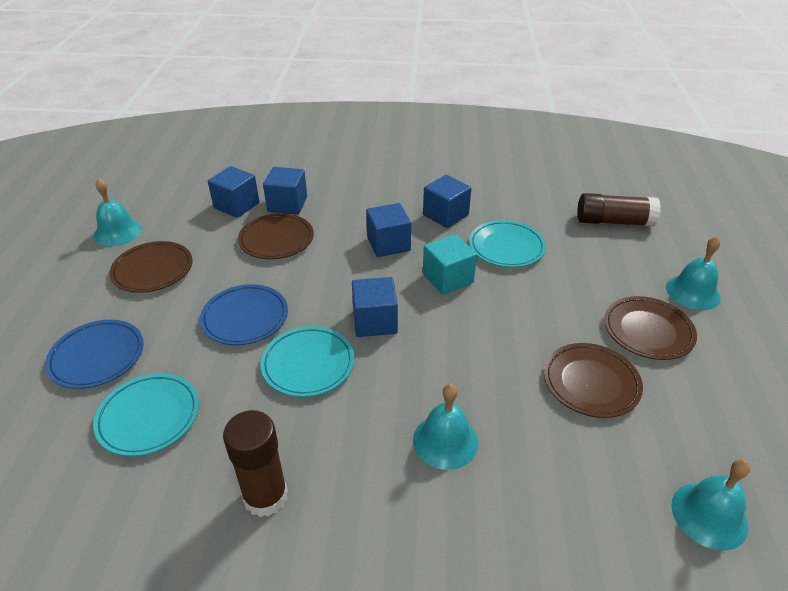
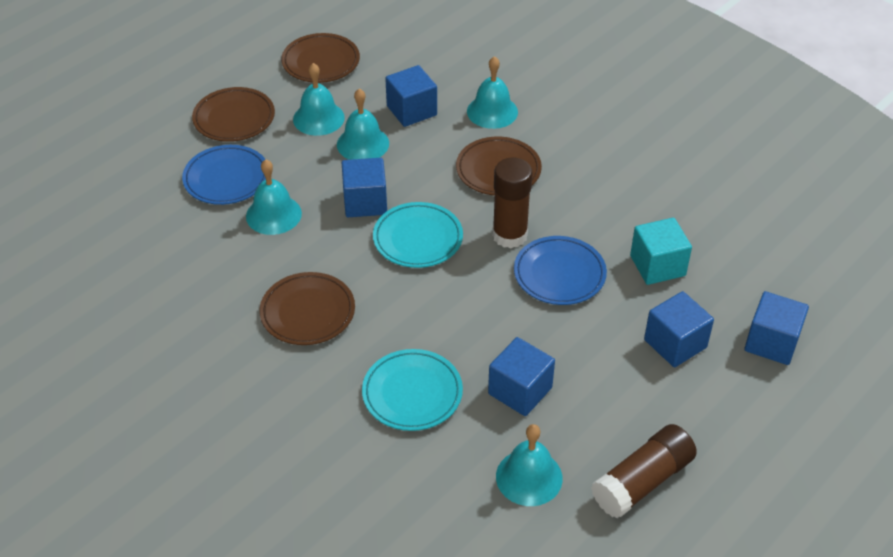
turquoise bell: [94,178,142,247] [413,384,478,470] [666,236,721,310] [671,459,750,551] = 4 -> [246,159,302,235] [293,63,345,136] [337,88,389,160] [467,56,518,129] [496,424,563,506] = 5
turquoise plate: [93,373,199,456] [260,326,355,397] [469,220,546,267] = 3 -> [362,349,463,431] [373,202,463,268] = 2

